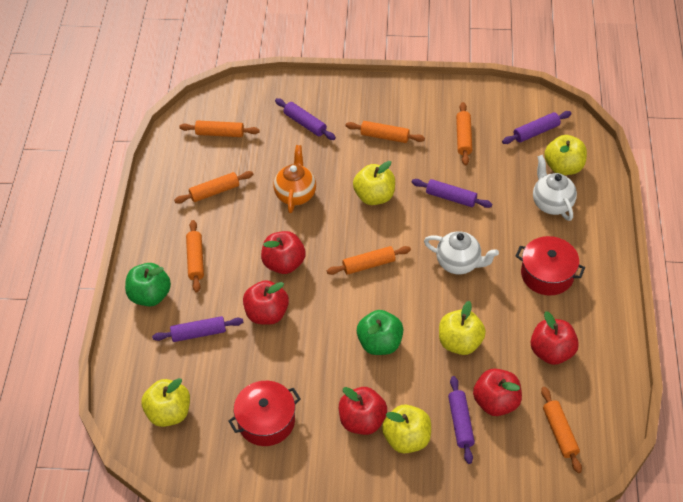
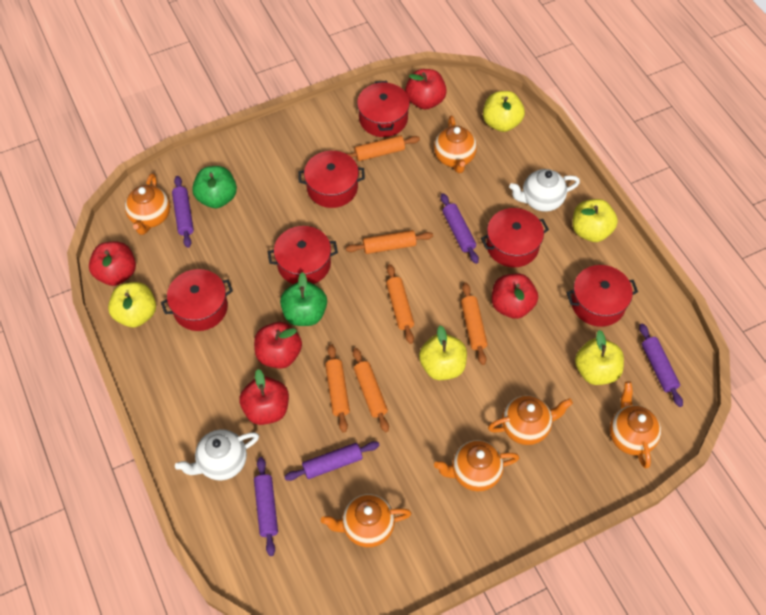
orange rolling pin: [174,171,253,204] [179,120,260,137] [186,220,204,293] [327,246,411,275] [345,121,425,143] [456,102,472,165] [541,387,582,473] = 7 -> [325,344,350,433] [346,135,420,161] [346,230,433,254] [353,348,389,432] [386,264,414,344] [461,283,488,365] = 6
orange teapot: [273,145,316,213] = 1 -> [125,173,170,235] [321,494,411,547] [434,116,477,173] [434,440,519,492] [488,395,573,445] [610,381,661,469] = 6
red pot: [228,381,301,446] [516,236,585,296] = 2 -> [161,269,233,331] [268,226,338,284] [298,151,365,208] [357,81,410,137] [481,208,549,267] [566,265,638,327] = 6

